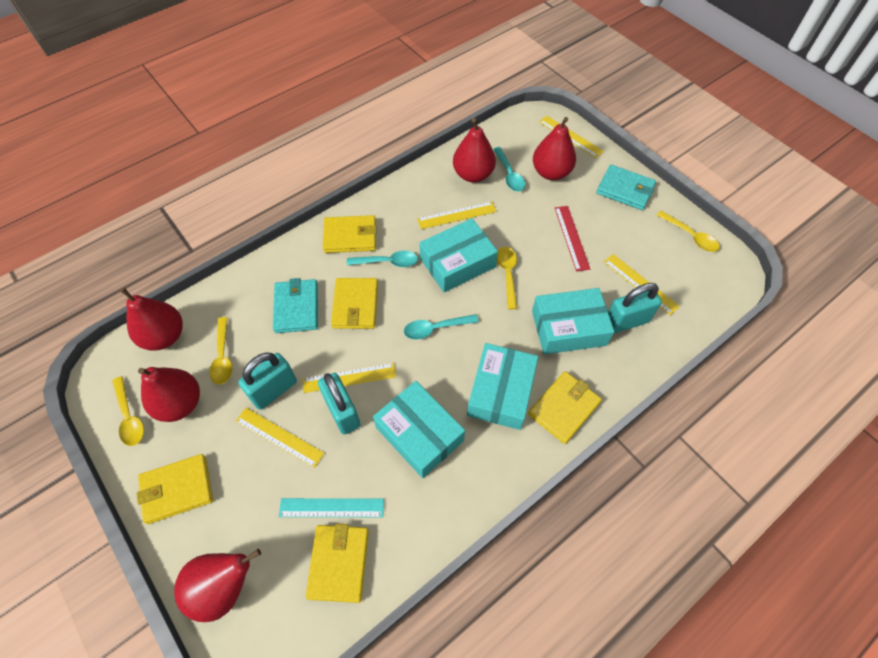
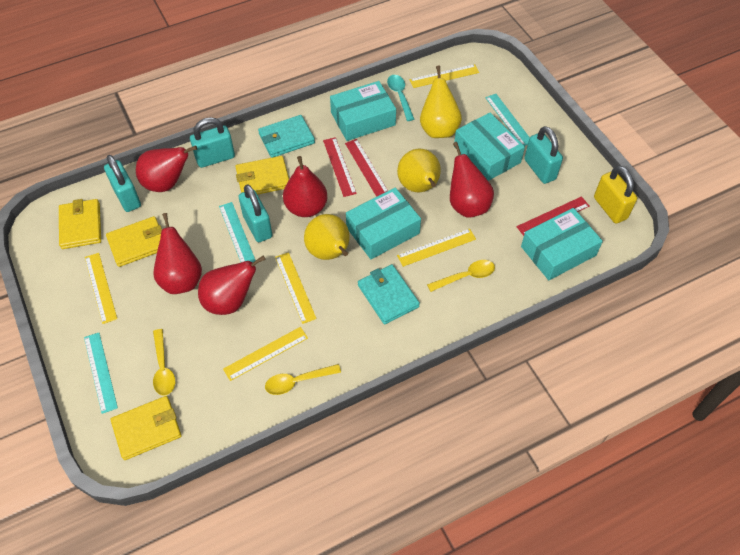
red ruler: [555,206,590,272] = 1 -> [323,137,357,197] [345,139,388,197] [517,196,589,236] = 3
turquoise padlock: [238,353,297,410] [318,373,361,435] [608,283,662,333] = 3 -> [104,155,141,212] [190,117,235,168] [238,184,272,242] [524,126,563,184] = 4
turquoise ruler: [279,498,384,517] = 1 -> [84,333,118,414] [219,202,256,263] [485,94,530,146] = 3
turquoise spoon: [347,251,418,267] [404,314,479,340] [493,147,525,192] = 3 -> [387,75,414,121] = 1
yellow padlock: none = 0 -> [594,166,637,224] = 1
yellow pear: none = 0 -> [304,214,349,260] [397,149,441,192] [420,65,462,138] = 3
yellow spoon: [112,376,144,446] [209,317,233,385] [497,247,517,309] [657,211,719,252] = 4 -> [153,329,175,396] [265,364,341,395] [427,260,495,292] = 3
yellow wallet: [137,454,213,524] [306,523,369,603] [323,215,376,253] [331,278,378,329] [528,371,602,444] = 5 -> [59,199,101,249] [106,216,162,267] [110,396,181,460] [235,156,289,195] = 4

